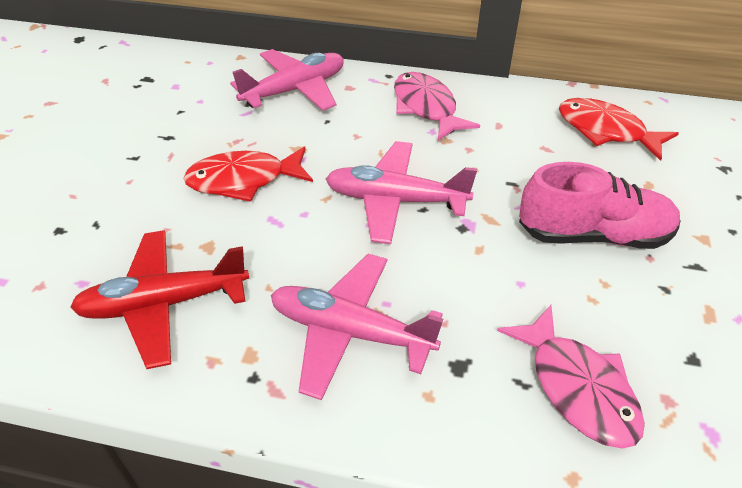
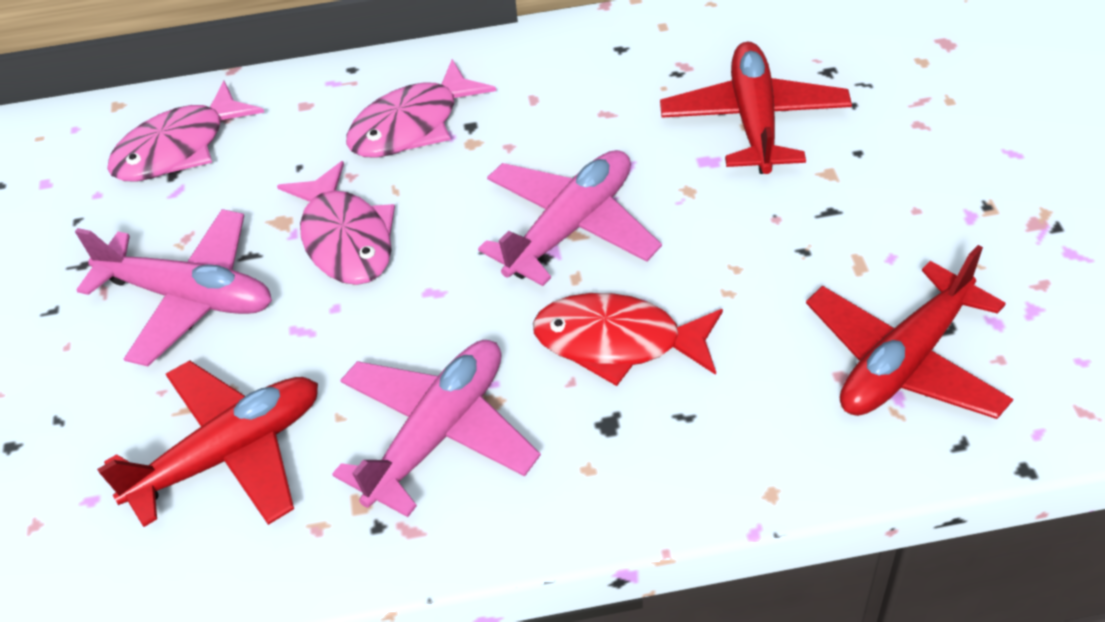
pink fish: [394,72,480,141] [497,305,645,449] = 2 -> [107,81,265,182] [277,161,395,285] [346,59,496,158] = 3
pink shoe: [519,162,681,249] = 1 -> none = 0
red fish: [183,147,313,202] [559,98,679,161] = 2 -> [533,293,723,386] = 1
red plane: [70,230,249,369] = 1 -> [97,360,318,527] [660,42,852,174] [806,245,1013,419] = 3

